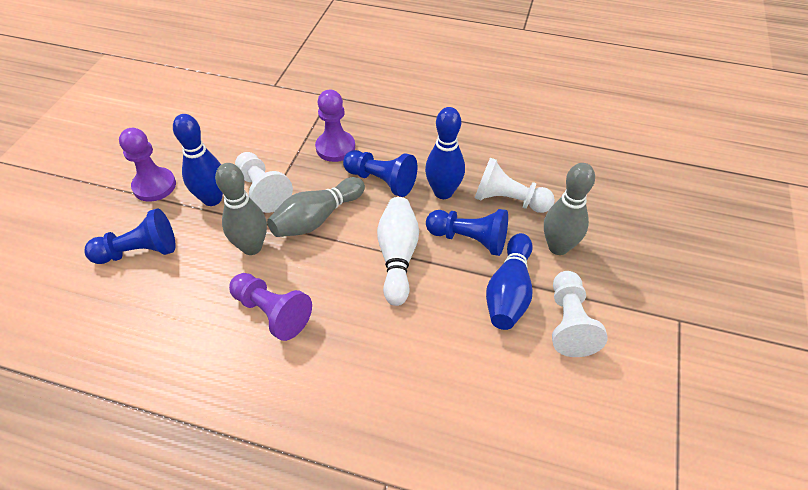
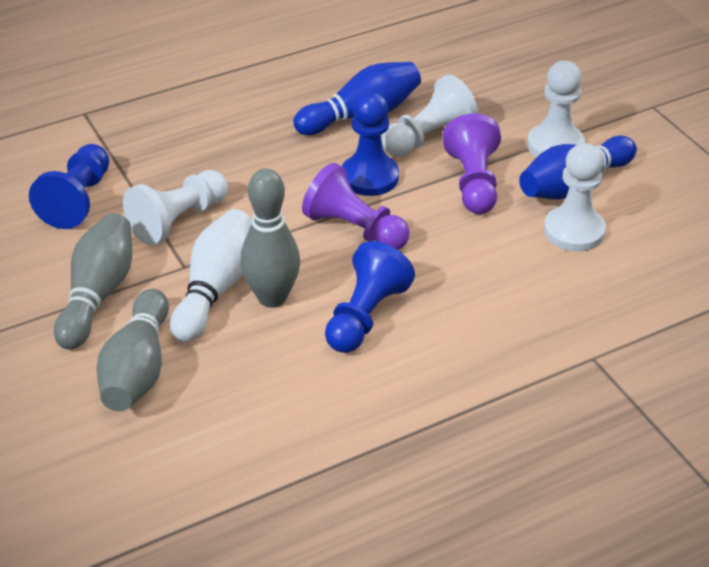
blue bowling pin: [173,114,223,206] [425,107,465,199] [486,233,533,330] = 3 -> [293,62,421,135] [519,136,637,200] = 2
purple pawn: [119,128,176,202] [229,273,312,341] [315,90,355,162] = 3 -> [302,163,409,250] [442,114,501,214] = 2
white pawn: [235,152,293,213] [475,158,555,213] [552,271,608,357] = 3 -> [123,170,228,246] [382,75,478,157] [527,61,585,157] [544,143,606,252] = 4

